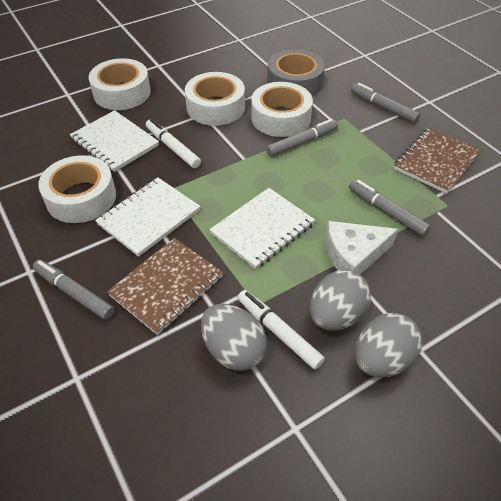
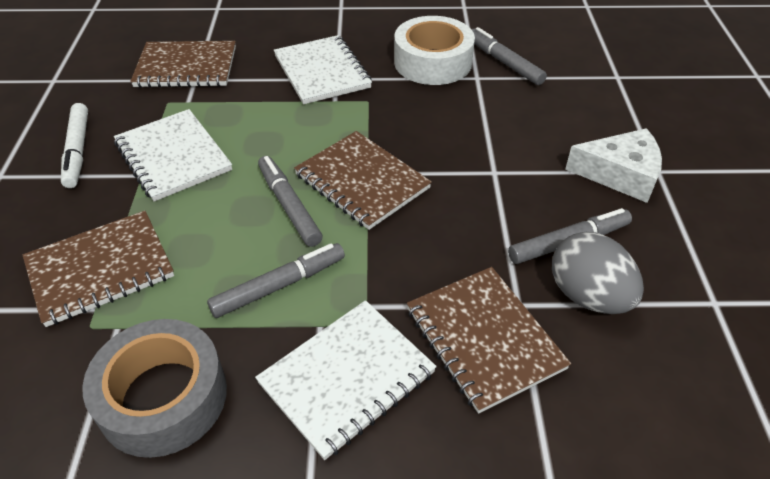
brown notebook: [107,238,223,335] [394,127,481,194] = 2 -> [23,211,174,327] [130,41,236,88] [294,131,432,230] [407,267,571,414] = 4
grey egg: [201,304,267,371] [310,270,371,331] [355,313,423,377] = 3 -> [552,232,644,314] = 1
white marker: [146,119,201,168] [238,290,325,370] = 2 -> [61,103,88,188] = 1
white tape: [38,156,116,223] [89,58,151,110] [185,72,245,126] [251,82,313,137] = 4 -> [394,16,475,85] = 1

